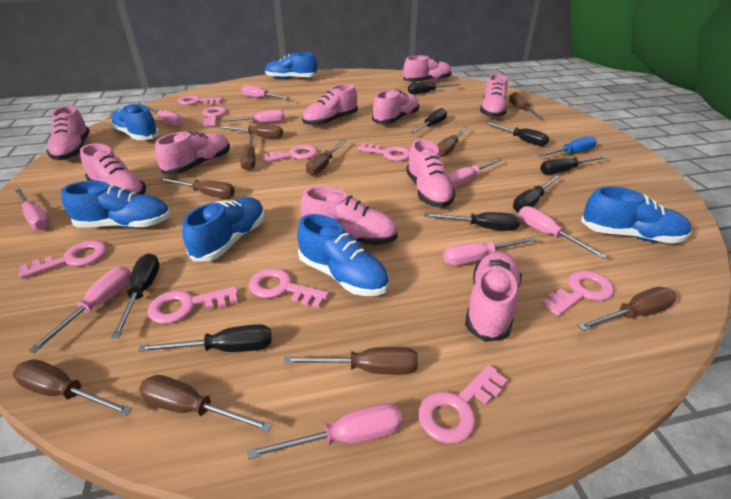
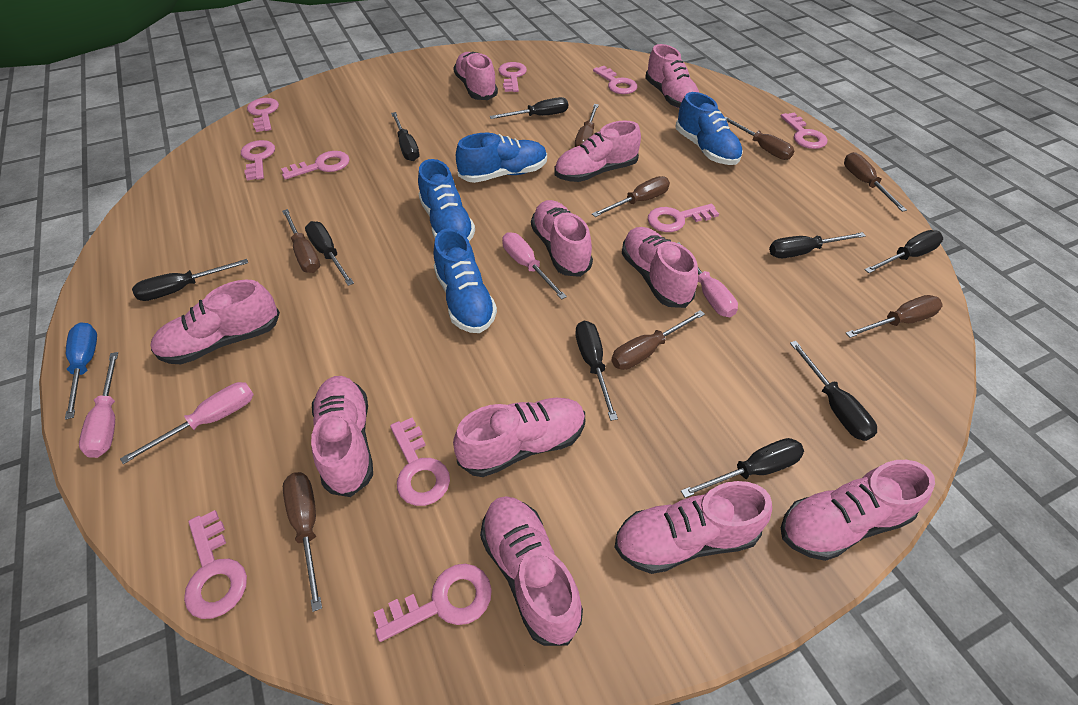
black screwdriver: [111,253,160,339] [138,324,272,352] [408,82,461,94] [410,108,447,134] [424,212,520,231] [485,122,549,146] [513,175,560,213] [540,156,608,175] = 8 -> [132,259,248,301] [305,221,354,286] [391,112,419,161] [490,97,568,119] [575,321,618,421] [681,438,804,498] [769,232,866,258] [790,341,877,441] [864,230,943,273] = 9
blue shoe: [61,181,170,228] [110,104,159,140] [182,197,265,262] [265,52,318,79] [297,214,389,296] [581,186,691,243] = 6 -> [418,159,475,241] [434,228,497,333] [456,133,547,183] [676,92,743,165] = 4
brown screwdriver: [13,359,133,416] [139,375,272,432] [159,178,235,198] [218,124,283,138] [240,134,256,171] [284,347,418,375] [306,140,347,176] [437,126,469,157] [509,92,543,119] [578,287,676,331] = 10 -> [282,209,320,273] [283,472,322,612] [575,104,599,147] [592,176,670,217] [611,310,705,370] [725,117,794,160] [844,152,907,212] [846,295,943,338] = 8
pink key: [19,240,107,279] [147,286,238,324] [178,95,223,105] [202,106,227,126] [249,268,329,307] [262,145,317,163] [358,143,410,161] [419,365,508,444] [542,270,614,316] = 9 -> [184,510,247,619] [241,140,275,180] [247,98,279,132] [281,151,350,180] [374,564,492,642] [390,418,450,506] [498,62,527,92] [593,66,638,94] [648,204,719,232] [781,113,828,149] = 10
pink screwdriver: [15,188,50,230] [28,266,131,353] [146,106,183,126] [219,109,285,123] [241,85,291,99] [247,403,402,459] [443,237,537,265] [446,158,503,187] [518,206,607,259] = 9 -> [79,352,118,458] [120,382,254,464] [502,232,567,300] [678,242,738,317] = 4
pink shoe: [46,106,90,160] [80,143,146,194] [155,131,230,174] [300,186,398,245] [302,84,358,126] [372,89,419,124] [403,55,452,82] [406,139,455,208] [465,251,522,342] [480,74,508,118] = 10 -> [151,280,280,364] [311,376,373,497] [453,52,498,100] [453,398,585,477] [480,496,583,646] [531,200,593,277] [554,120,641,182] [614,481,772,574] [622,227,698,308] [645,44,699,108] [781,460,935,561] = 11

